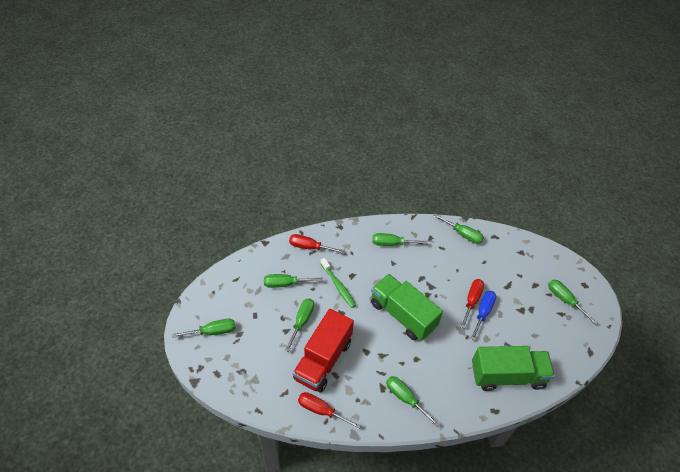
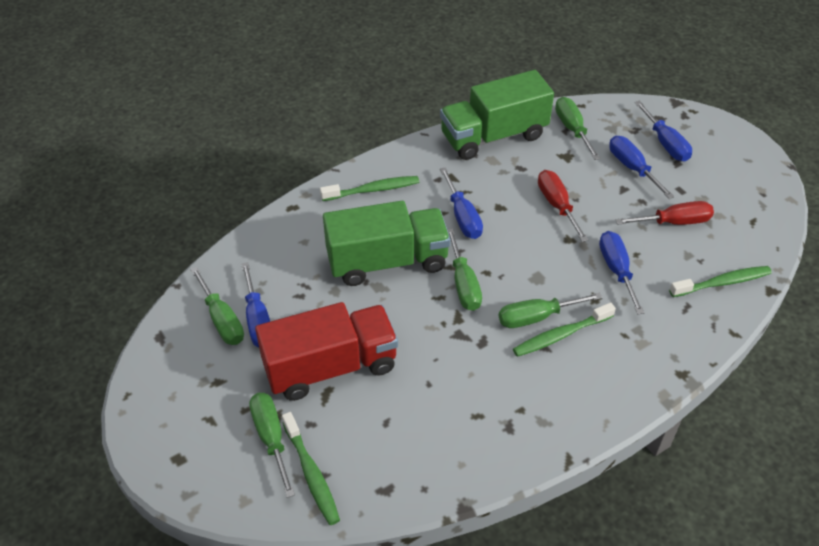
blue screwdriver: [470,291,496,340] = 1 -> [241,262,270,347] [440,167,483,239] [599,231,644,314] [609,136,675,199] [634,101,692,162] = 5
green screwdriver: [172,319,235,338] [264,274,323,288] [285,298,314,352] [372,233,428,246] [386,376,440,427] [434,214,484,244] [548,280,598,325] = 7 -> [190,267,244,345] [249,393,295,498] [447,228,482,311] [499,292,602,328] [555,97,600,160] = 5
green toothbrush: [320,258,356,308] = 1 -> [282,412,340,525] [320,176,419,201] [513,303,616,357] [669,266,772,297] = 4
red screwdriver: [289,234,344,253] [298,392,361,429] [460,279,484,328] = 3 -> [538,170,588,242] [616,201,714,225] = 2

